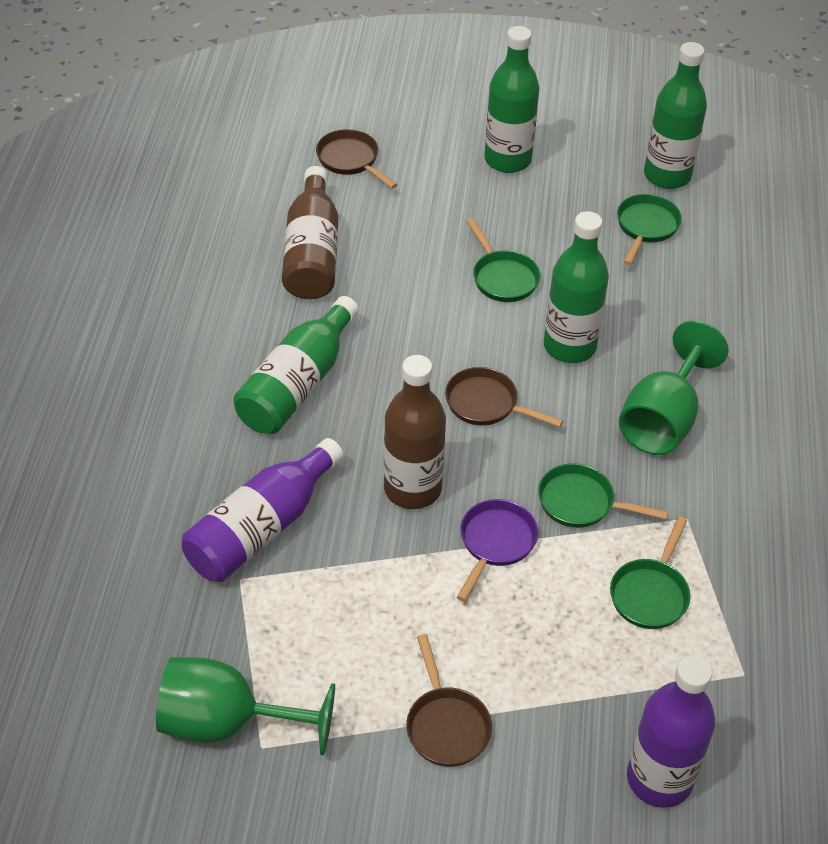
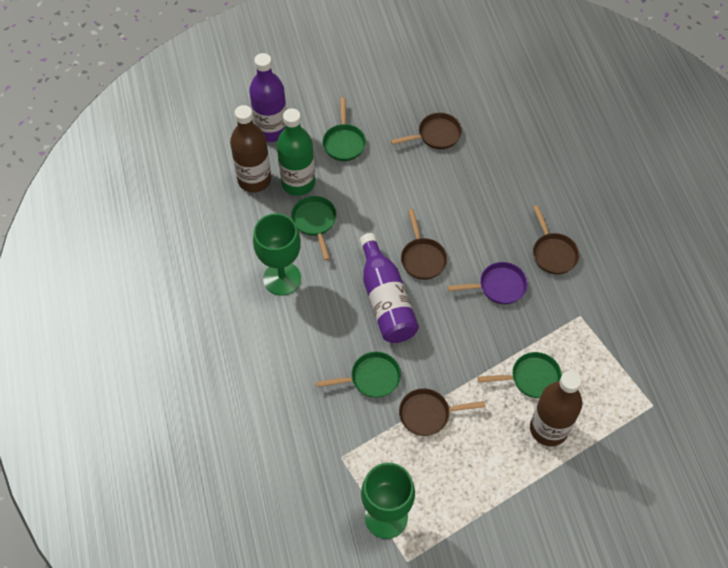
brown pan: [316,129,398,189] [406,634,492,767] [445,367,563,427] = 3 -> [390,113,462,149] [399,388,486,436] [401,209,447,280] [533,205,580,275] = 4
green bottle: [233,296,359,434] [484,26,540,173] [543,211,609,363] [644,42,707,189] = 4 -> [277,108,315,196] = 1

